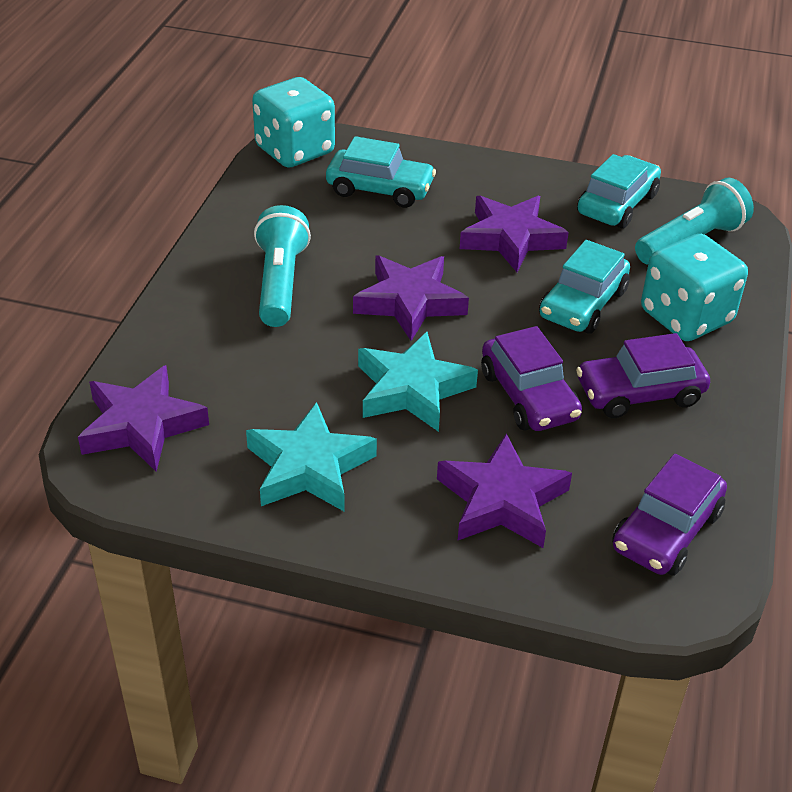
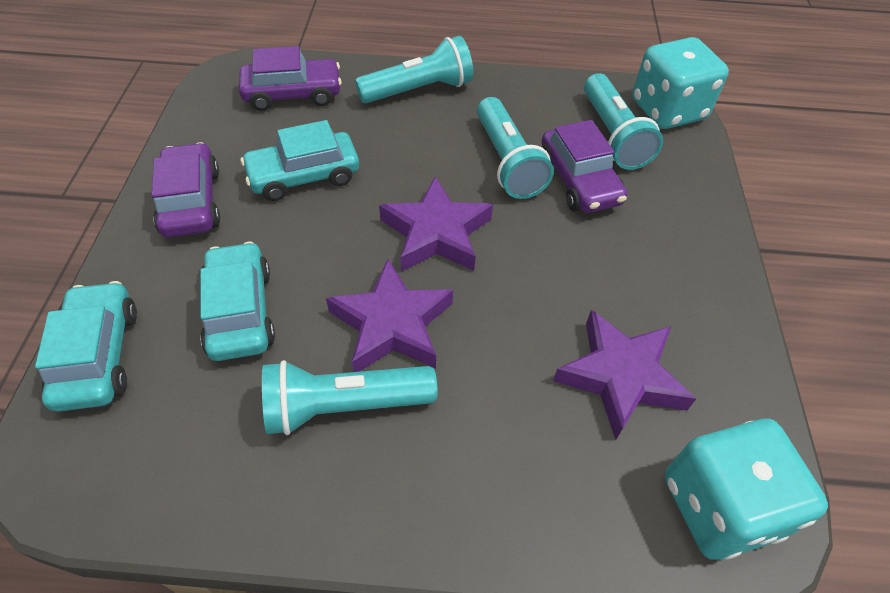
purple star: [78,365,209,472] [353,255,469,341] [437,434,572,548] [460,196,569,272] = 4 -> [326,259,453,372] [379,176,493,272] [553,310,696,440] = 3
turquoise flashlight: [254,205,311,327] [635,178,754,265] = 2 -> [262,360,438,435] [355,36,473,104] [477,97,554,199] [584,73,663,170] = 4
turquoise star: [246,402,377,512] [358,332,478,432] = 2 -> none = 0

